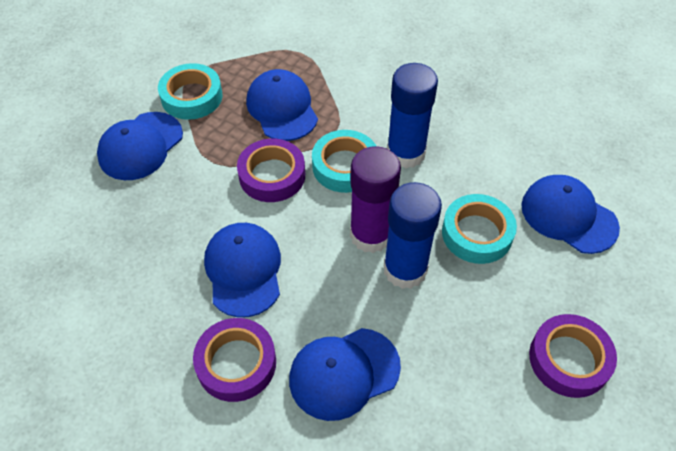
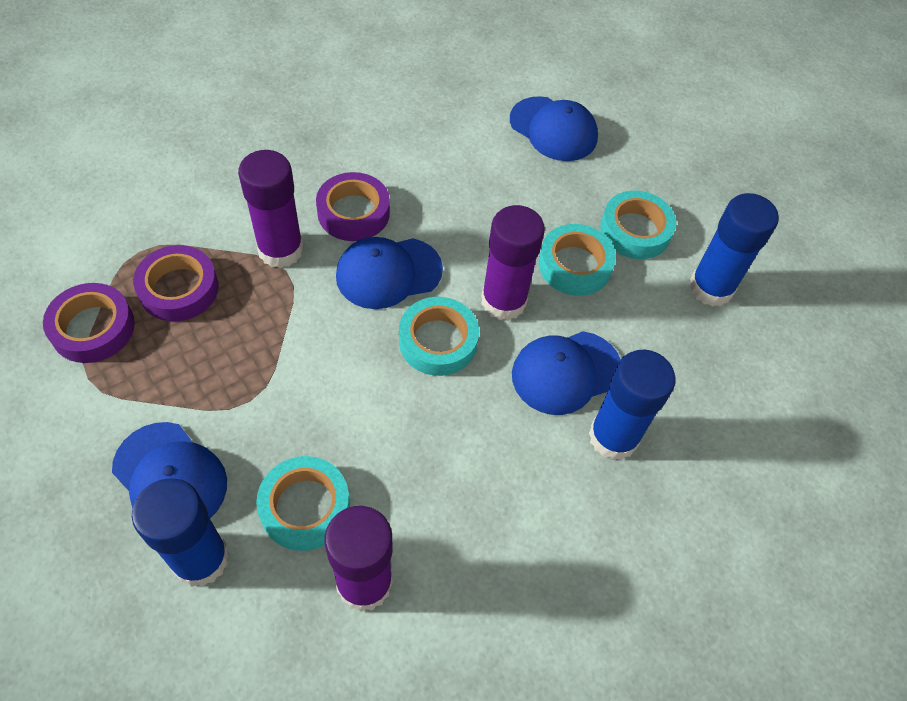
blue cap: [97,112,183,180] [204,223,281,318] [246,69,318,141] [289,328,401,421] [521,175,620,254] = 5 -> [112,422,227,518] [336,237,443,309] [510,96,598,161] [512,331,621,415] = 4
blue glue stick: [384,182,442,289] [387,63,438,168] = 2 -> [132,478,229,587] [589,350,675,460] [689,193,779,307] = 3
purple glue stick: [350,146,401,253] = 1 -> [238,150,304,268] [325,506,393,612] [481,205,545,321] = 3
turquoise tape: [158,63,223,120] [312,130,376,193] [442,194,517,264] = 3 -> [256,456,350,551] [399,297,479,376] [538,224,616,296] [600,190,677,259] = 4

